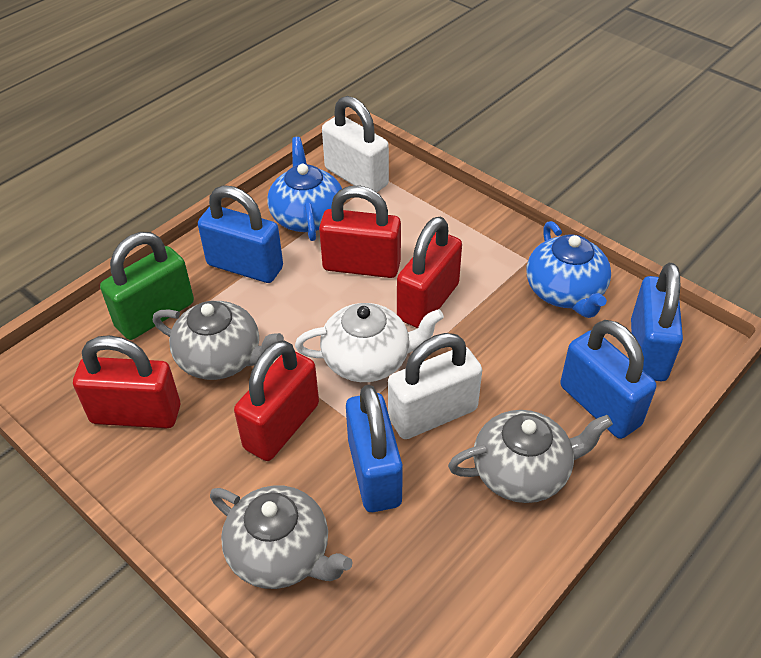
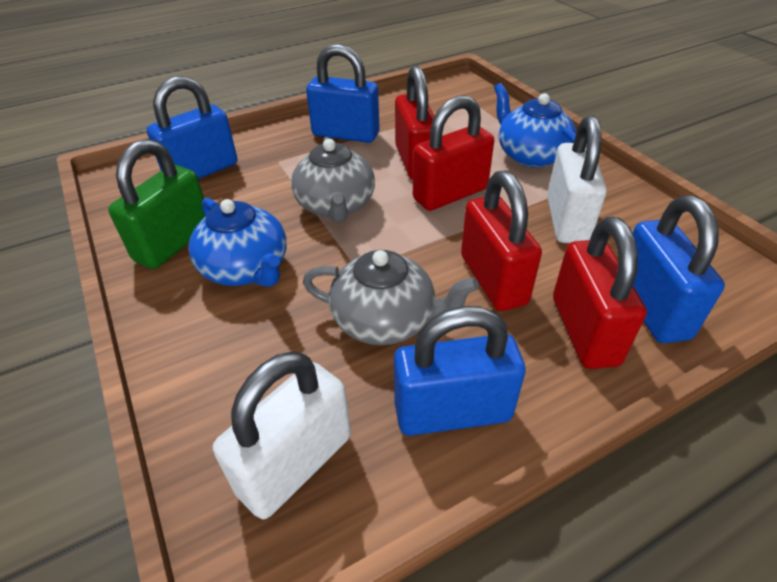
grey teapot: [153,301,284,380] [210,486,353,589] [448,410,613,503] = 3 -> [291,137,375,223] [303,250,479,345] = 2
white teapot: [295,303,444,382] = 1 -> none = 0

